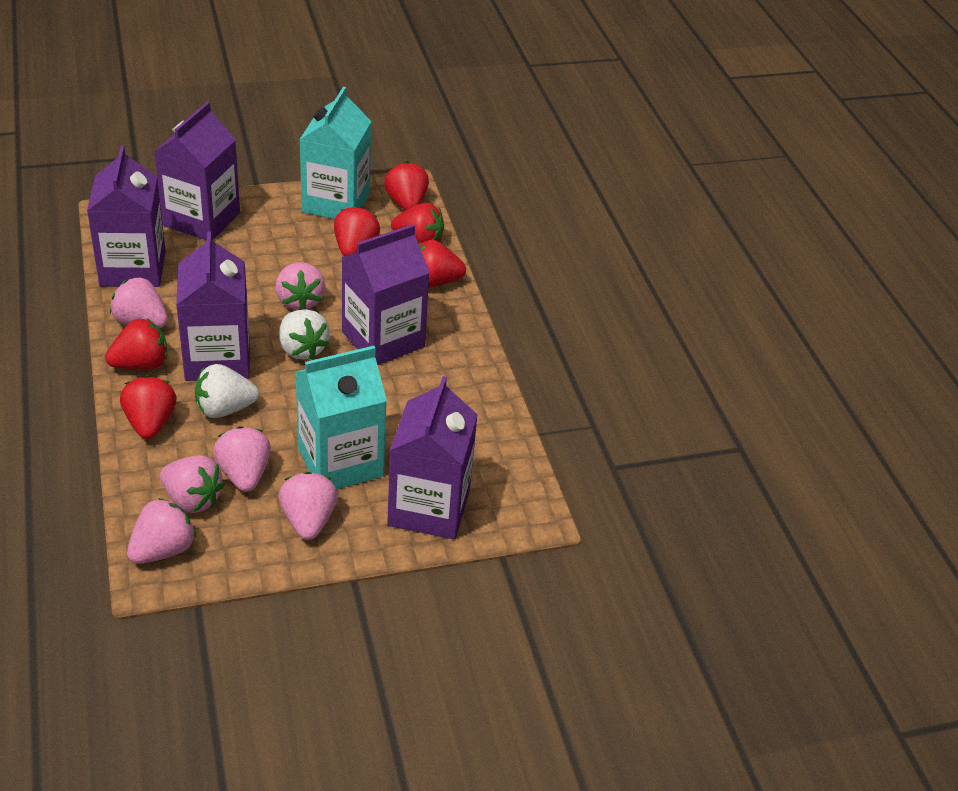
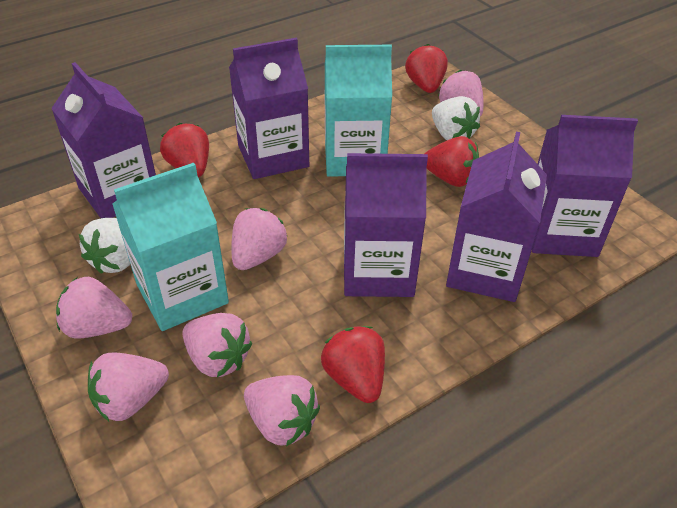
red strawberry: [105,319,167,370] [120,375,176,439] [334,206,380,256] [384,161,429,210] [391,203,444,244] [419,240,466,288] = 6 -> [160,123,209,177] [321,326,385,403] [405,44,448,93] [424,136,479,187] = 4

